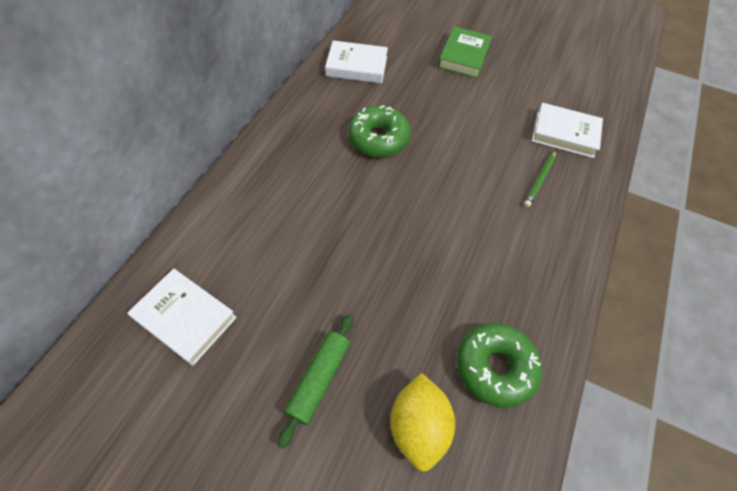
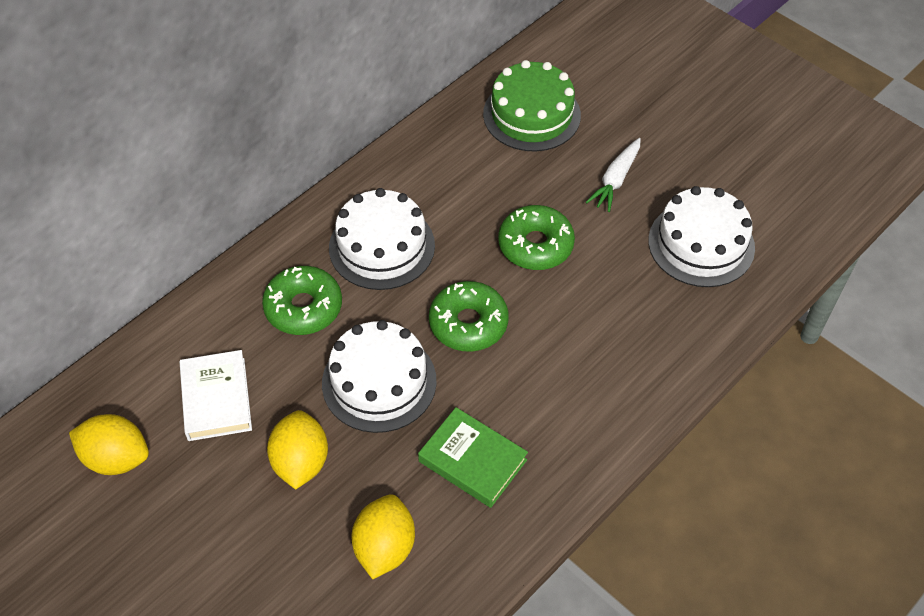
green cake: none = 0 -> [483,60,581,152] = 1
green donut: [348,105,411,157] [457,323,542,408] = 2 -> [262,266,342,335] [429,281,509,352] [498,205,575,270] = 3
green pencil: [524,150,556,207] = 1 -> none = 0
green rolling pin: [278,314,353,448] = 1 -> none = 0
white book: [127,268,237,366] [325,41,388,83] [532,103,603,158] = 3 -> [179,350,252,441] = 1
white cake: none = 0 -> [322,320,437,433] [329,188,435,290] [648,186,755,287] = 3
white carrot: none = 0 -> [586,138,641,212] = 1
yellow lemon: [390,373,455,472] = 1 -> [69,414,149,475] [267,410,328,490] [352,494,415,579] = 3

